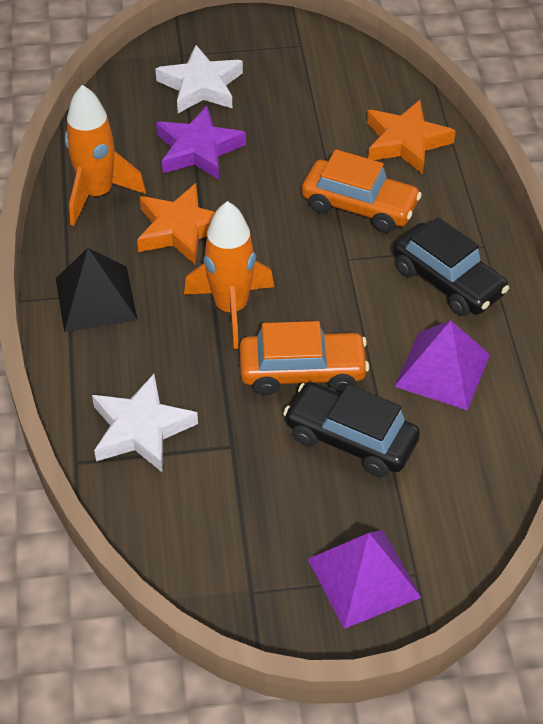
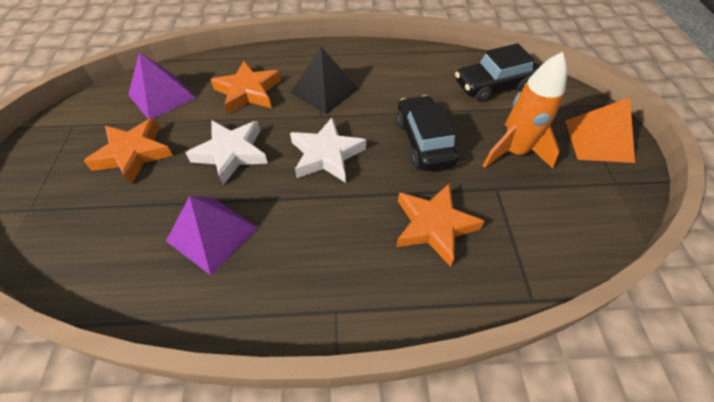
orange car: [239,321,369,395] [302,150,422,233] = 2 -> none = 0
orange pyramid: none = 0 -> [565,97,635,163] = 1
orange rocket: [65,85,146,226] [184,201,274,349] = 2 -> [483,52,567,169] = 1
orange star: [137,183,215,265] [367,100,455,174] = 2 -> [84,118,173,184] [210,60,281,114] [396,184,485,267] = 3
purple star: [156,106,246,180] = 1 -> none = 0

